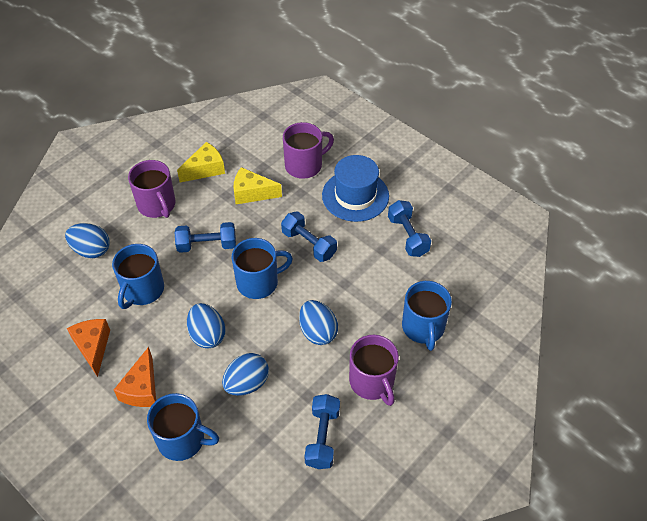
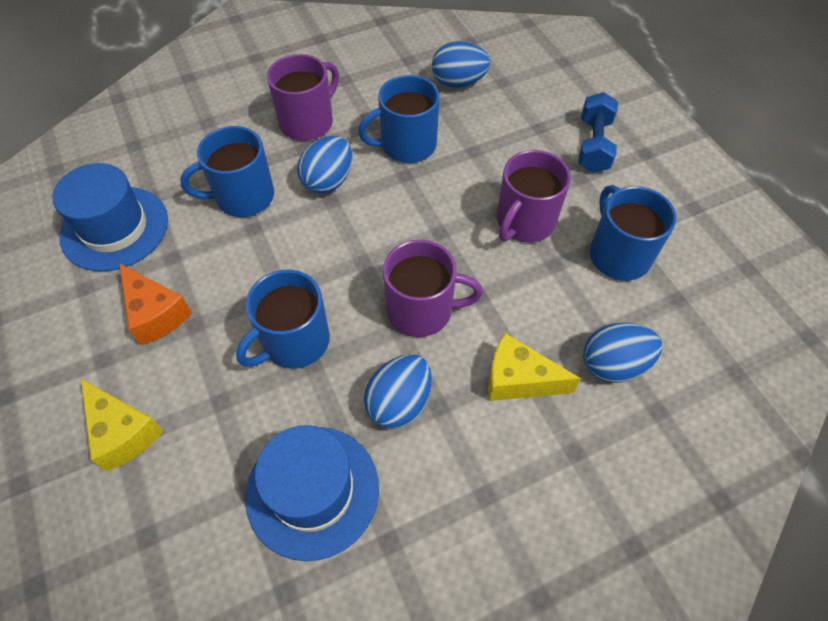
blue dumbbell: [175,222,236,253] [281,211,337,262] [304,394,340,469] [388,200,431,257] = 4 -> [578,92,618,173] = 1
blue hat: [322,155,389,222] = 1 -> [52,163,168,271] [245,425,379,561] = 2
orange cheese: [67,319,110,377] [114,347,156,407] = 2 -> [119,263,192,345] = 1

